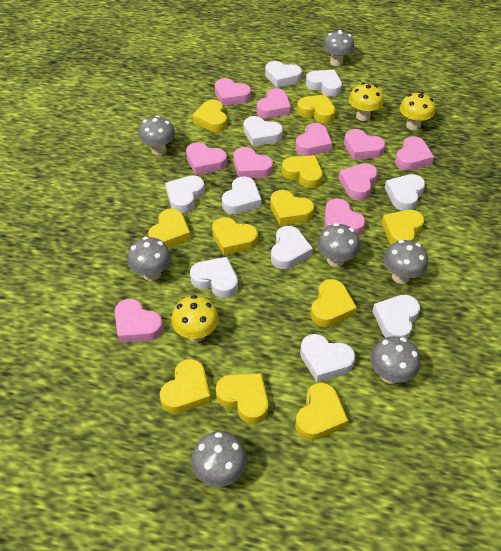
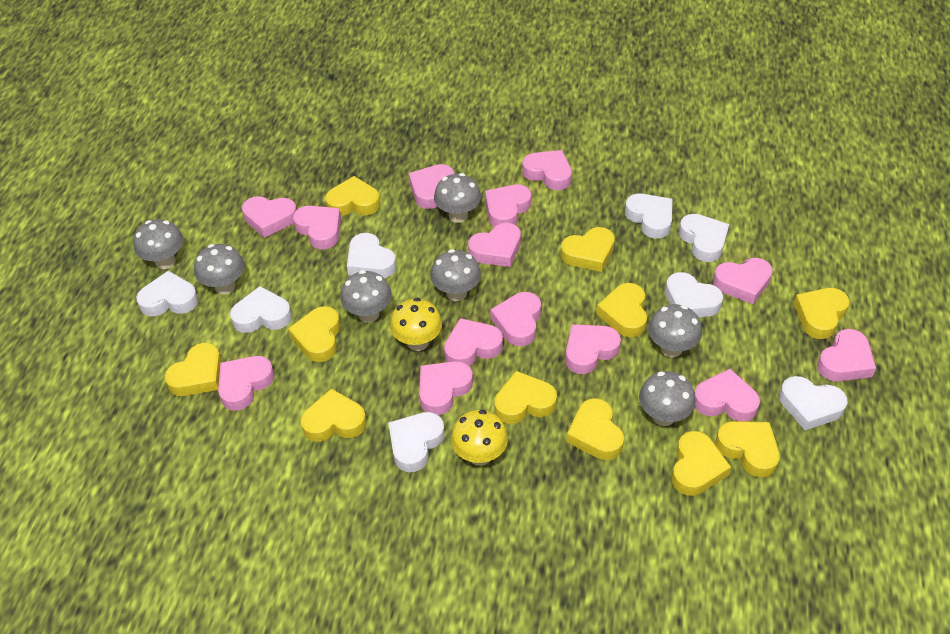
pink heart: [115,299,163,343] [186,142,227,175] [215,78,251,106] [233,147,273,179] [257,88,291,119] [295,123,332,156] [325,198,365,236] [338,163,378,200] [344,129,386,160] [395,136,434,171] = 10 -> [218,356,274,411] [242,196,297,238] [293,206,341,250] [409,164,454,209] [419,361,473,415] [444,318,503,366] [468,223,521,267] [485,184,532,227] [490,292,541,346] [522,150,572,190] [565,324,621,374] [695,369,760,421] [713,258,773,304] [817,329,876,381] = 14
white heart: [165,175,205,213] [190,257,238,298] [222,176,262,214] [244,116,283,147] [265,61,302,88] [271,226,313,269] [300,334,355,382] [306,70,342,97] [373,295,420,339] [385,174,425,211] = 10 -> [136,271,199,316] [230,286,292,333] [347,233,396,278] [388,412,445,472] [625,194,672,239] [665,272,723,317] [679,214,729,262] [779,376,847,430] = 8
yellow mushroom: [171,295,219,342] [349,83,383,121] [400,92,435,130] = 3 -> [390,298,442,351] [451,410,508,466] = 2

